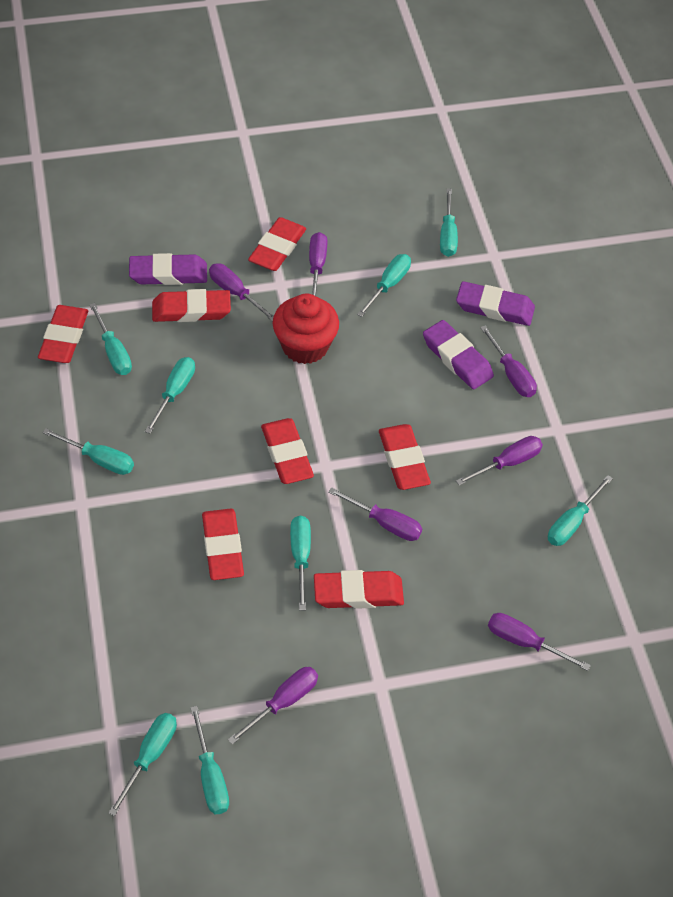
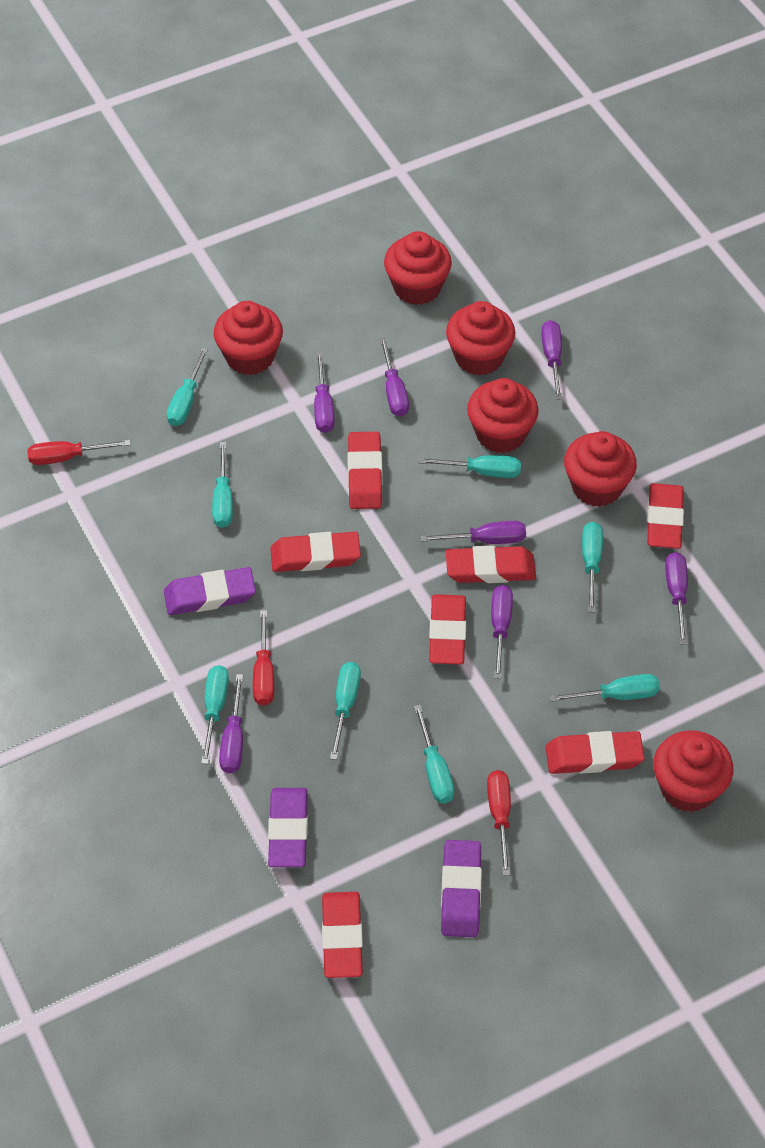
red cupcake: [273,293,339,364] = 1 -> [214,301,283,375] [384,231,452,305] [446,301,515,376] [467,378,538,453] [564,431,637,507] [653,730,734,812] = 6
red screwdriver: none = 0 -> [27,440,131,465] [253,610,274,706] [487,770,511,876] = 3
turquoise screwdriver: [42,428,134,475] [89,303,132,375] [108,713,177,816] [145,357,195,434] [190,706,229,814] [290,516,311,611] [357,254,411,317] [440,188,458,257] [548,475,613,546] = 9 -> [167,348,208,426] [201,665,229,764] [212,442,233,528] [330,662,361,760] [414,705,454,803] [418,455,521,478] [550,674,660,702] [582,522,603,613] = 8

